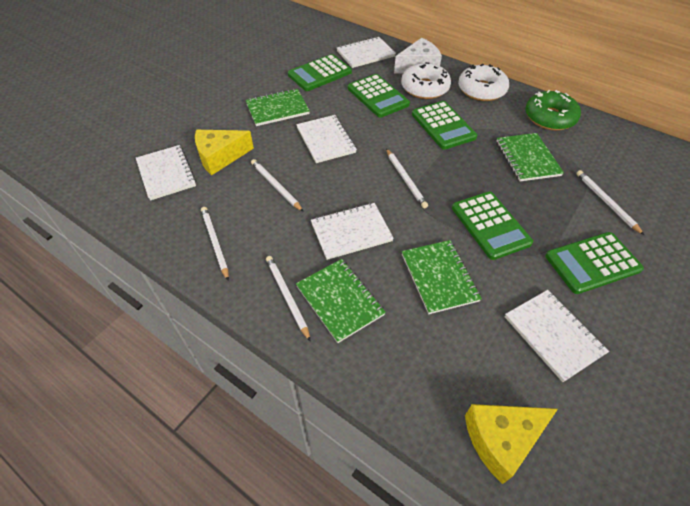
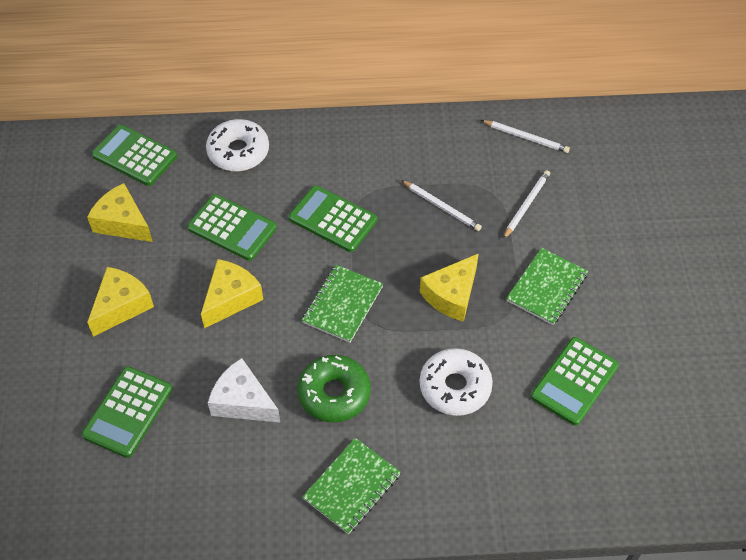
green notebook: [245,89,310,126] [296,259,386,343] [402,240,482,314] [496,133,564,181] = 4 -> [302,265,383,343] [302,438,401,534] [506,248,588,325] = 3
white notebook: [136,145,196,201] [296,115,357,163] [311,203,394,260] [337,37,396,68] [505,290,609,382] = 5 -> none = 0
white pencil: [201,207,229,281] [251,159,304,212] [266,256,311,342] [386,149,428,208] [576,170,644,235] = 5 -> [401,180,482,231] [481,120,570,153] [503,170,550,239] = 3
yellow cheese: [195,130,254,175] [465,404,558,484] = 2 -> [87,183,153,242] [87,267,154,337] [201,259,263,328] [420,253,479,321] = 4

